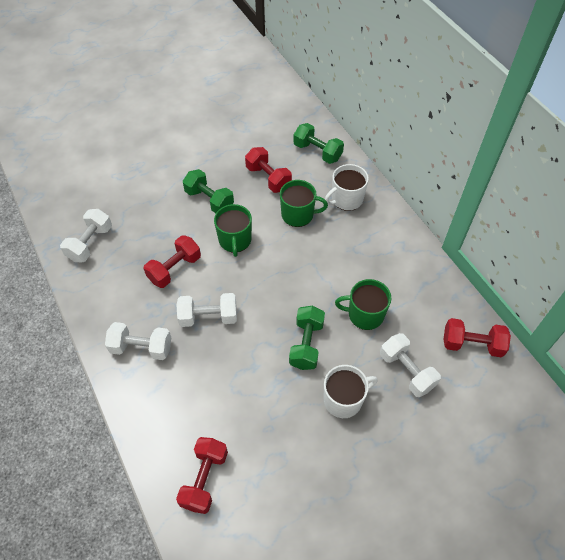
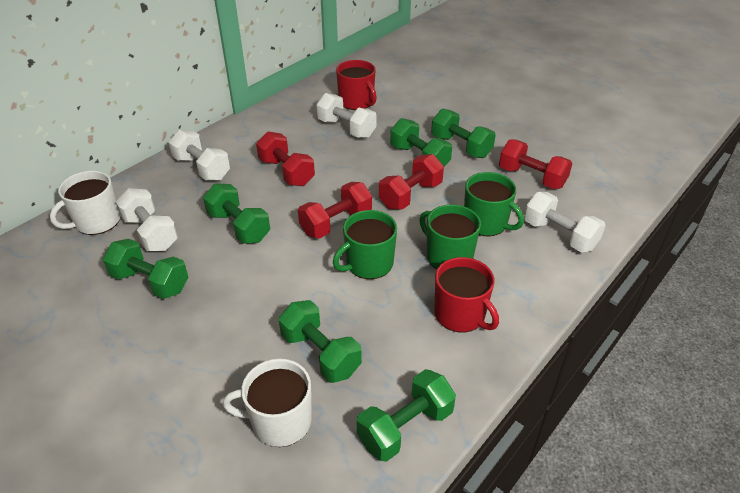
green dumbbell: [183,169,234,213] [289,306,325,370] [293,123,344,164] = 3 -> [103,239,188,299] [203,183,270,244] [279,300,362,383] [356,369,456,462] [390,118,452,167] [431,109,496,158] = 6
red mug: none = 0 -> [336,60,377,110] [434,257,499,333] = 2

